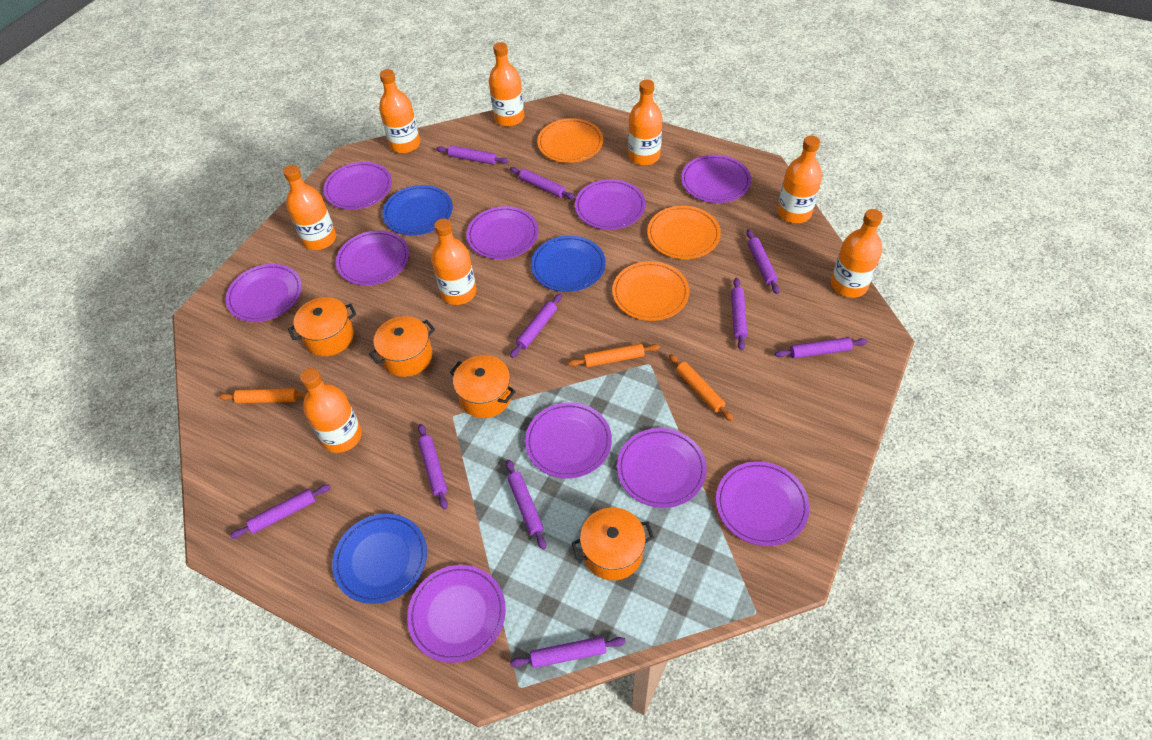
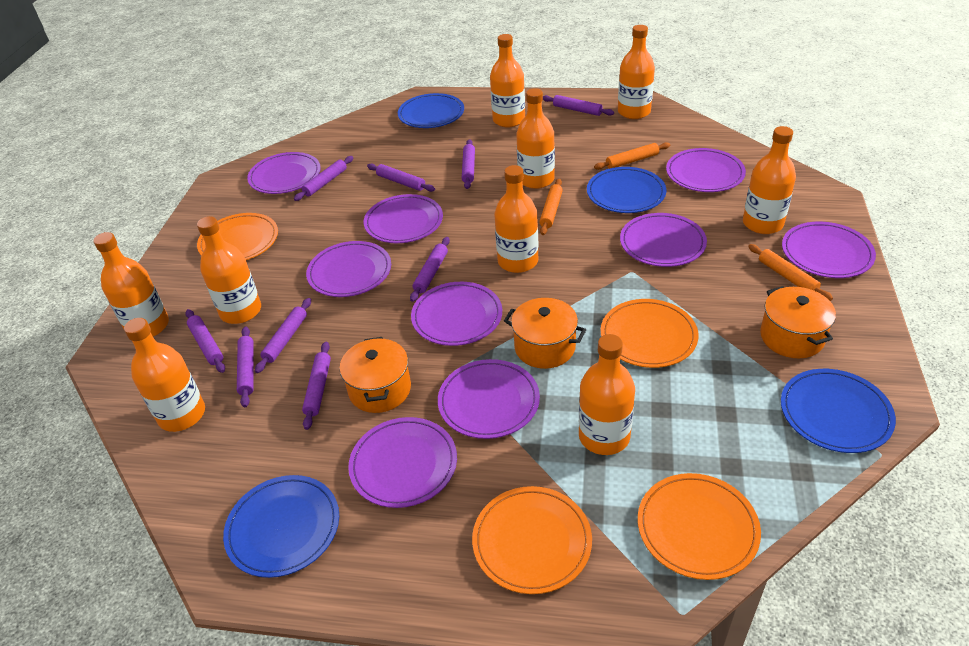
blue plate: [332,514,427,604] [382,185,453,235] [531,236,606,292] = 3 -> [223,475,339,578] [398,93,464,128] [587,167,666,213] [781,369,896,453] = 4
orange bottle: [283,165,336,250] [300,368,362,453] [379,69,420,154] [431,219,477,305] [489,42,524,127] [628,80,662,166] [777,136,822,223] [831,209,883,298] = 8 -> [93,232,169,337] [124,318,205,432] [197,216,261,324] [490,34,525,127] [494,165,538,273] [516,88,555,189] [579,334,635,455] [618,25,655,119] [743,126,796,234] = 9
orange plate: [537,118,603,163] [612,261,690,321] [647,206,721,259] = 3 -> [197,213,278,260] [472,486,592,594] [601,299,699,368] [638,473,761,580] = 4
orange pot: [288,297,356,356] [369,316,435,377] [449,355,516,418] [572,508,654,580] = 4 -> [340,337,411,413] [504,298,586,369] [760,286,836,358] = 3
purple plate: [225,264,302,322] [323,162,392,210] [336,230,409,285] [407,565,506,663] [466,206,539,259] [525,402,612,478] [575,179,645,230] [617,428,707,508] [681,155,751,203] [716,461,810,546] = 10 -> [247,152,321,194] [306,241,391,297] [348,417,457,508] [364,194,443,243] [411,282,502,346] [438,359,540,439] [620,213,707,267] [666,148,746,192] [782,222,876,278] = 9
purple rolling pin: [230,484,331,539] [418,424,448,510] [436,145,509,165] [506,460,546,550] [510,167,575,199] [510,294,562,358] [510,636,626,668] [731,278,747,351] [746,229,780,294] [775,337,867,359] = 10 -> [185,309,225,373] [237,326,254,408] [255,298,311,373] [294,156,353,201] [302,342,331,430] [367,164,435,192] [410,237,450,302] [462,139,475,189] [543,95,614,116] = 9

